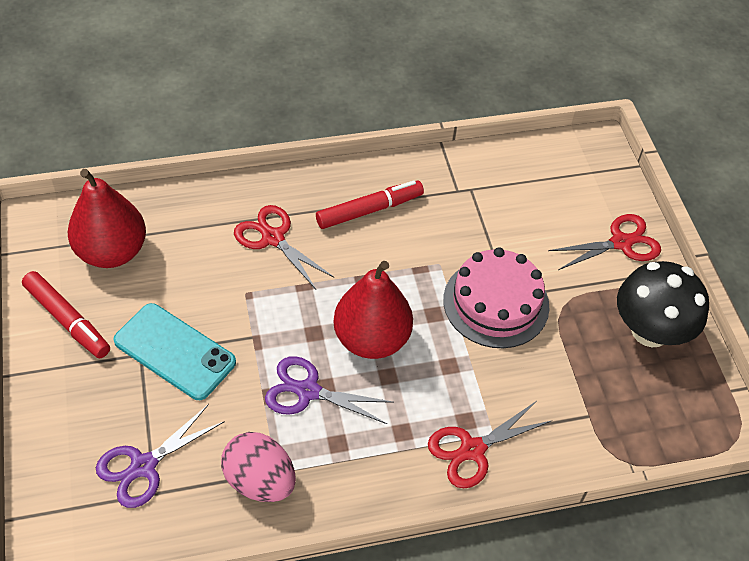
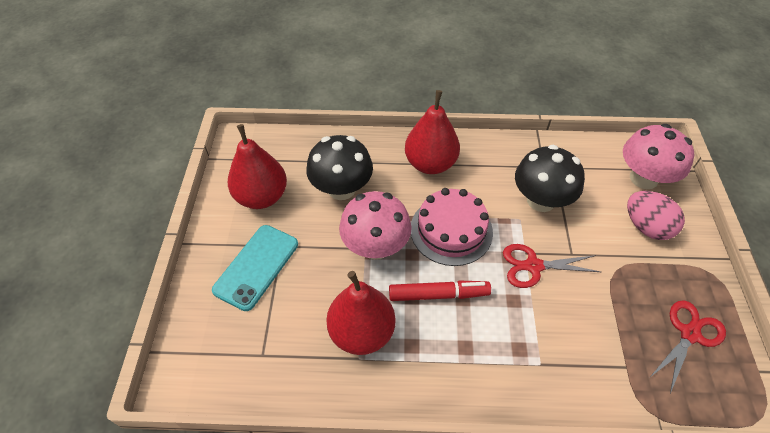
black mushroom: [617,261,709,347] = 1 -> [306,135,373,200] [515,145,585,212] = 2
pink mushroom: none = 0 -> [339,191,412,260] [623,124,695,189] = 2
purple scissors: [96,404,225,508] [265,356,394,424] = 2 -> none = 0
red marker: [22,271,110,358] [316,180,424,229] = 2 -> [389,280,491,301] = 1
red pear: [68,169,146,268] [333,261,413,359] = 2 -> [228,124,287,209] [326,271,396,355] [405,90,460,174] = 3
red scissors: [234,205,334,289] [428,401,553,488] [548,214,661,270] = 3 -> [503,244,600,288] [650,300,726,394] = 2

